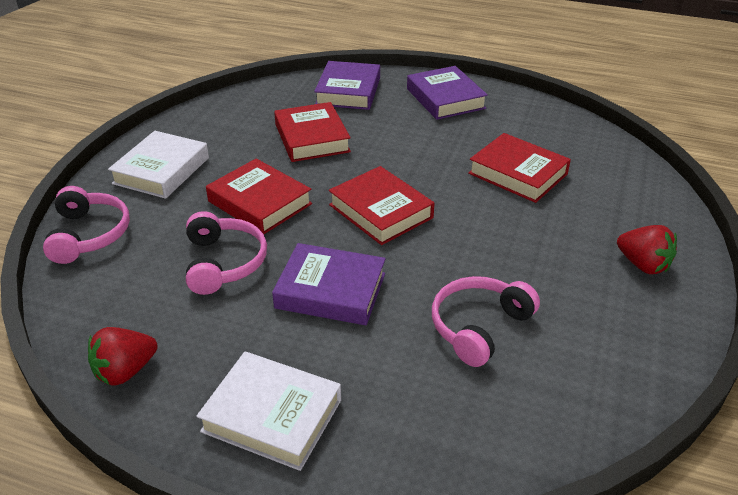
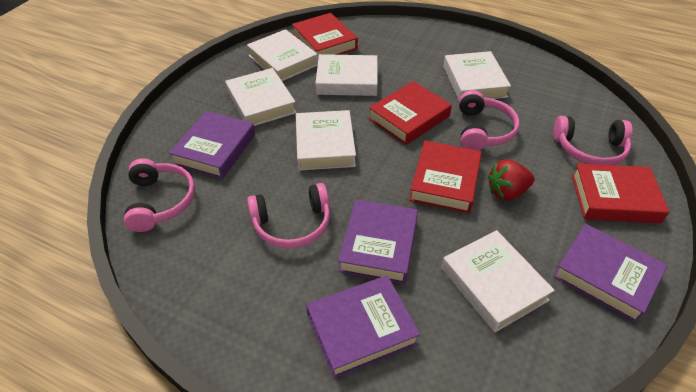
pink headphones: [43,186,130,264] [186,211,267,295] [432,276,540,367] = 3 -> [124,158,195,232] [247,183,330,248] [459,90,520,151] [553,116,632,165] = 4
purple book: [272,243,386,325] [314,61,380,110] [407,66,488,120] = 3 -> [169,111,255,179] [306,275,420,379] [338,199,418,284] [553,224,667,323] = 4
red strawberry: [88,327,158,386] [617,225,677,274] = 2 -> [487,160,535,200] = 1
white book: [108,131,209,199] [196,352,341,471] = 2 -> [225,68,297,126] [247,29,318,81] [296,110,356,170] [315,54,378,96] [441,230,555,332] [443,51,511,100] = 6

